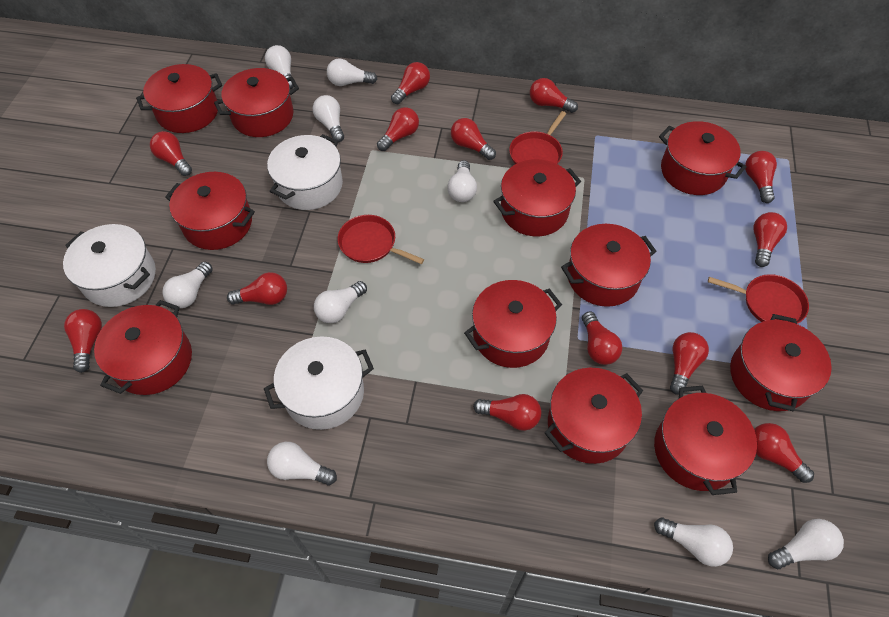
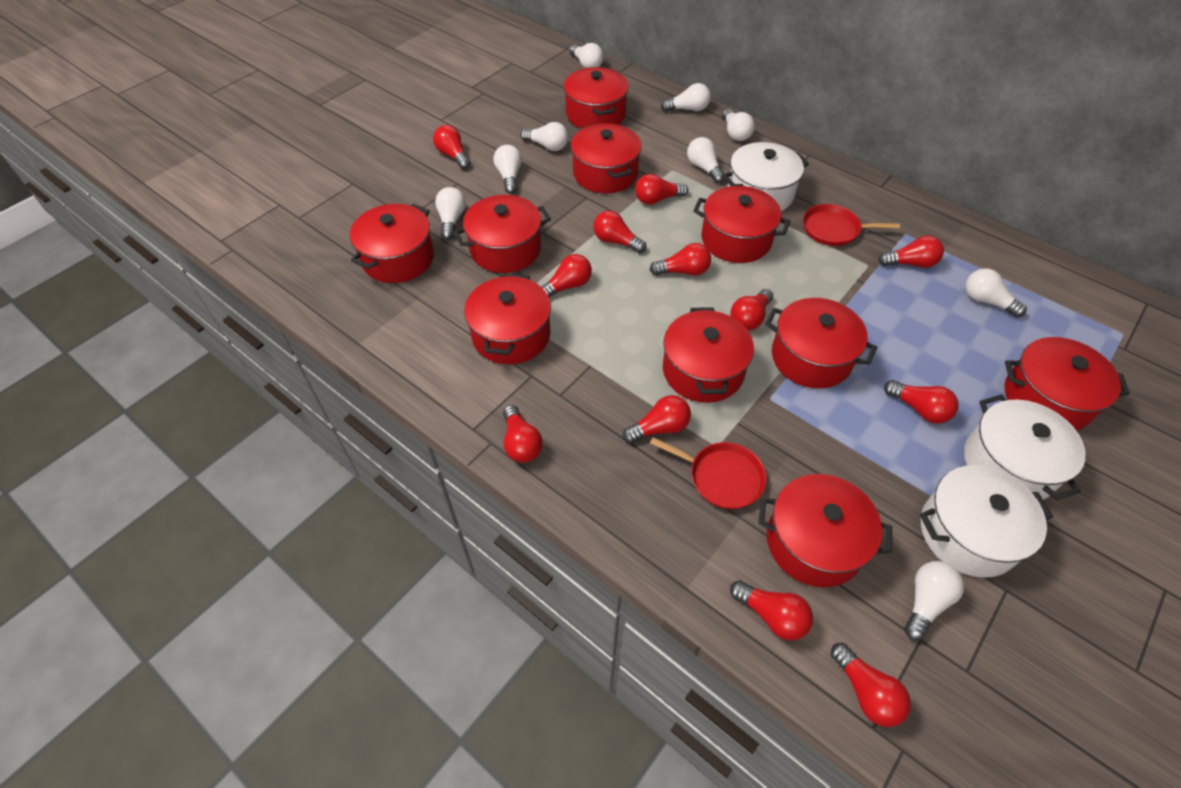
red light bulb: [64,309,102,373] [150,131,192,176] [227,272,287,305] [377,107,419,151] [391,62,430,104] [451,118,496,160] [473,394,541,431] [530,78,578,113] [582,311,622,365] [670,332,709,395] [745,151,777,203] [753,212,787,267] [754,423,814,483] = 13 -> [433,125,471,169] [503,405,543,463] [541,254,592,298] [593,211,647,254] [623,395,691,443] [635,174,688,205] [650,243,711,276] [730,289,774,330] [730,580,813,641] [831,643,911,727] [878,235,944,268] [884,380,958,424] = 12
red pan: [337,215,424,264] [509,111,566,164] [708,274,809,324] = 3 -> [650,437,767,509] [803,204,900,246] = 2
red pot: [94,300,192,395] [136,64,222,133] [165,172,255,250] [214,68,299,137] [464,280,562,368] [493,159,581,236] [545,368,643,464] [561,224,657,307] [654,386,757,495] [659,121,746,195] [730,314,832,411] = 11 -> [350,204,434,283] [454,195,551,273] [464,273,551,365] [563,67,629,128] [571,123,642,193] [663,307,754,403] [693,186,790,263] [758,474,892,587] [765,298,877,388] [1005,337,1130,431] = 10

